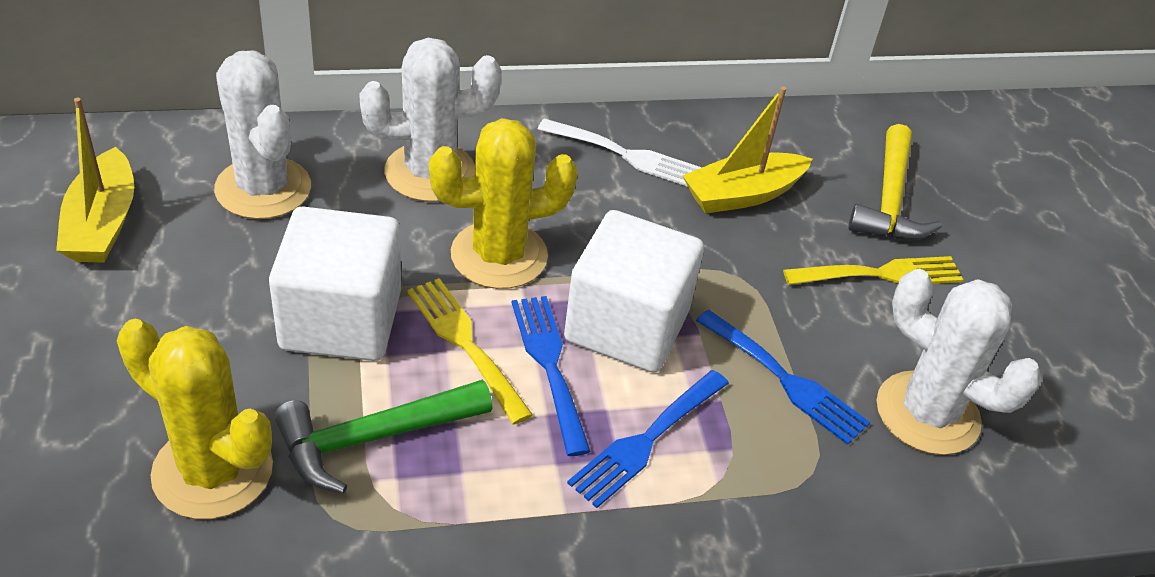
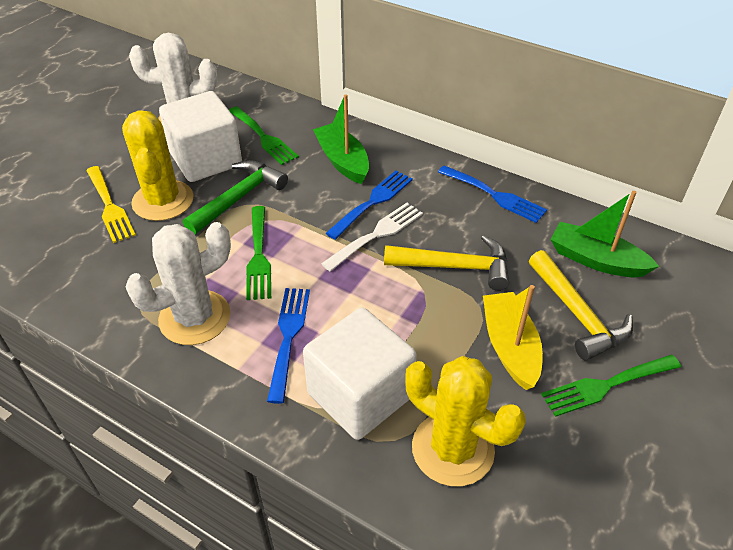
green boat: none = 0 -> [313,94,369,184] [550,191,659,277] = 2
green fork: none = 0 -> [229,106,299,165] [246,206,271,300] [541,355,681,417] = 3
white cactus: [214,51,311,219] [359,38,502,202] [877,269,1042,455] = 3 -> [126,222,231,345] [129,33,218,126] = 2
yellow boat: [56,98,134,263] [682,87,812,214] = 2 -> [483,285,543,390] = 1
yellow fork: [407,278,533,424] [783,256,963,285] = 2 -> [86,166,136,243] = 1
yellow hammer: [848,124,942,240] = 1 -> [384,235,509,291] [529,250,633,361] = 2

